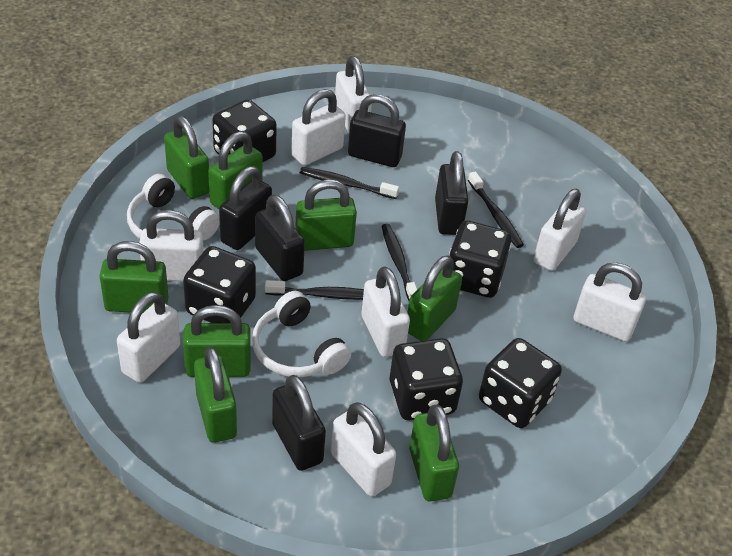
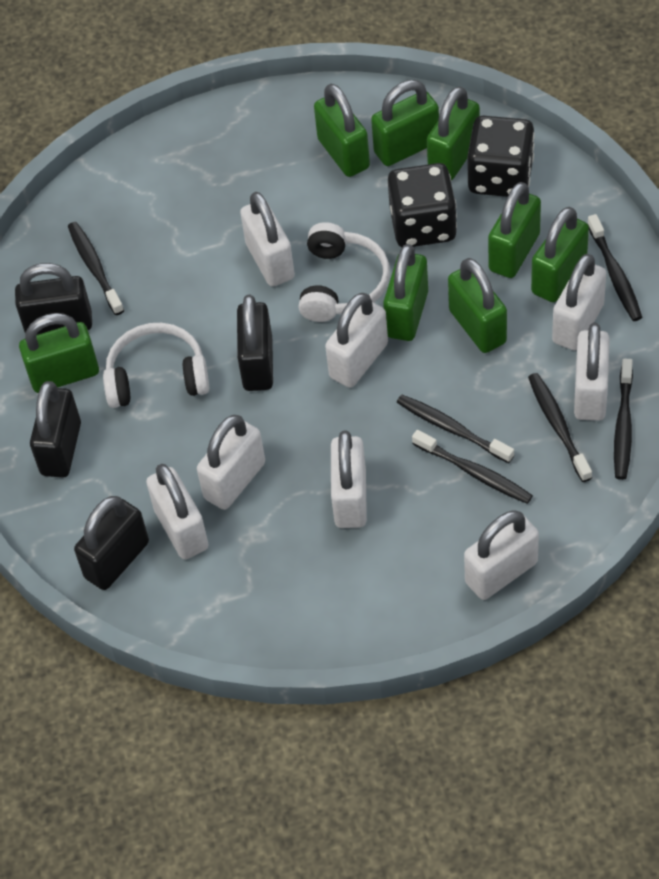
black dice: [183,246,256,323] [212,100,277,162] [390,338,463,420] [449,221,512,298] [479,338,562,428] = 5 -> [388,163,457,247] [467,116,535,197] = 2
black padlock: [219,166,272,250] [255,195,305,281] [272,375,326,471] [348,94,406,167] [435,151,468,235] = 5 -> [15,263,92,335] [30,381,81,478] [74,496,149,590] [237,295,273,391] = 4
black toothbrush: [265,280,364,300] [300,167,399,199] [382,224,417,301] [468,171,524,248] = 4 -> [68,222,124,315] [397,395,514,463] [412,430,533,504] [528,373,592,482] [588,214,643,321] [614,358,633,480] = 6

